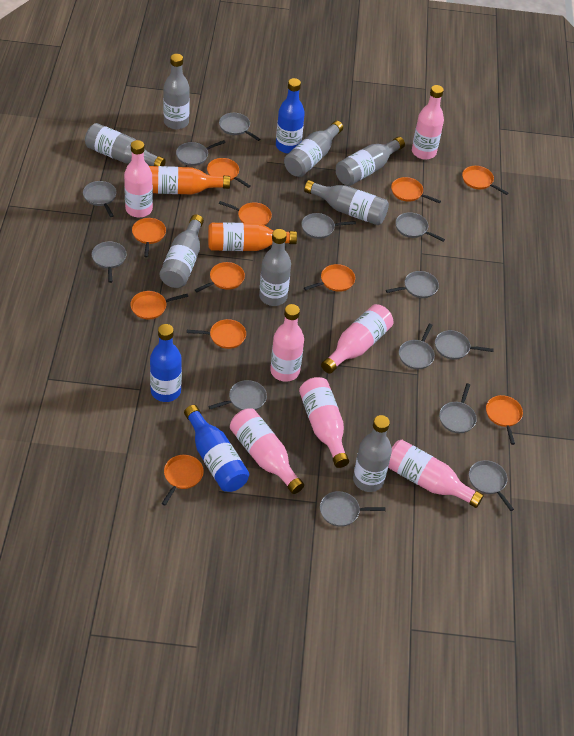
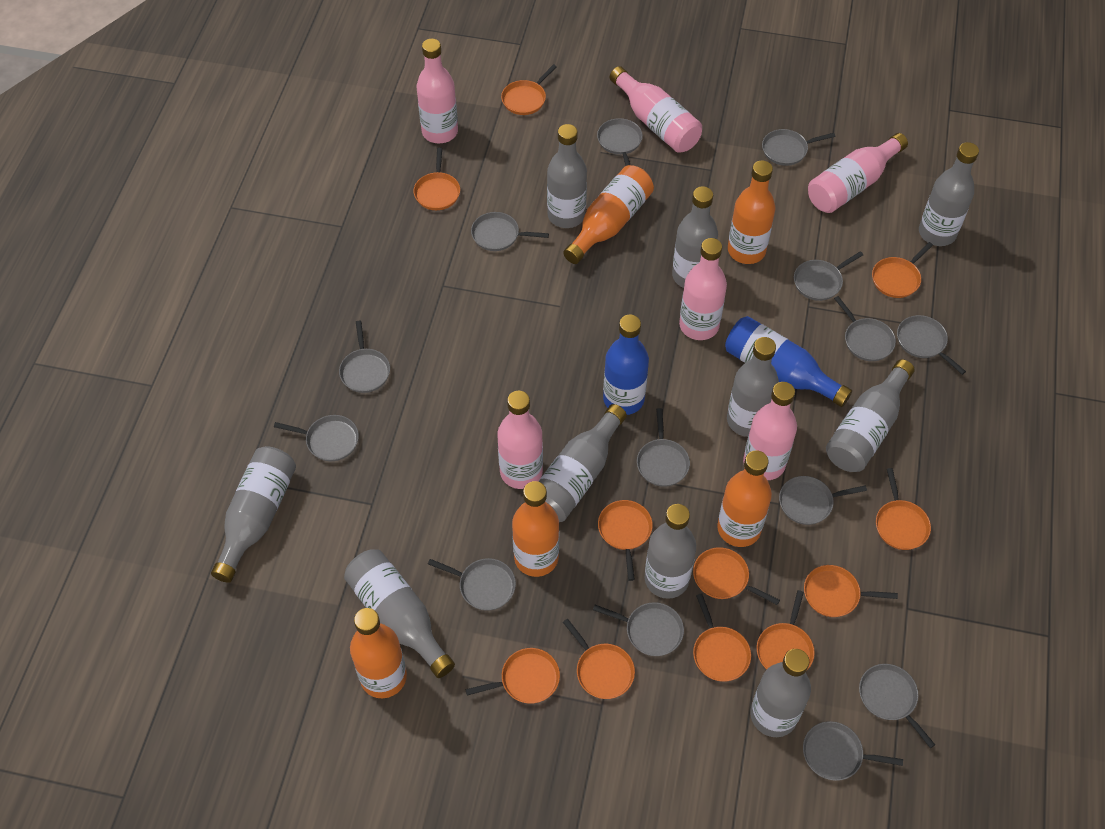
blue bottle: [150,324,182,402] [184,405,249,492] [276,78,305,154] = 3 -> [603,315,649,415] [725,316,852,407] = 2
grey bottle: [85,123,166,166] [160,215,204,288] [163,54,190,130] [259,229,291,306] [284,121,343,177] [304,180,389,225] [336,137,405,186] [353,415,392,492] = 8 -> [211,446,296,583] [344,549,455,678] [538,404,627,522] [547,124,587,228] [645,504,696,599] [672,186,718,288] [727,337,779,437] [750,649,811,737] [826,359,915,472] [919,142,979,246] = 10
grey pan: [83,181,116,217] [91,241,127,283] [176,140,225,166] [208,380,267,410] [219,113,260,141] [301,213,356,239] [320,491,385,527] [386,271,439,298] [395,212,445,242] [399,324,435,369] [435,330,494,360] [439,383,477,433] [469,460,514,511] = 13 -> [274,415,359,461] [339,321,390,393] [428,558,516,611] [471,212,549,251] [593,602,684,656] [597,118,643,166] [637,408,690,487] [762,129,835,166] [779,476,867,525] [794,251,863,301] [803,721,903,781] [834,296,896,361] [859,664,935,748] [897,315,966,375] = 14
orange bottle: [149,166,230,194] [208,222,297,251] = 2 -> [350,608,407,698] [512,481,559,577] [563,165,654,264] [717,451,772,547] [728,160,775,264] = 5
pink bottle: [124,140,153,217] [230,408,304,494] [270,304,304,382] [299,377,349,468] [321,304,394,374] [388,440,484,508] [412,85,444,160] = 7 -> [417,39,458,143] [497,391,543,489] [610,66,702,153] [679,238,727,340] [743,382,797,480] [808,133,908,213] = 6

